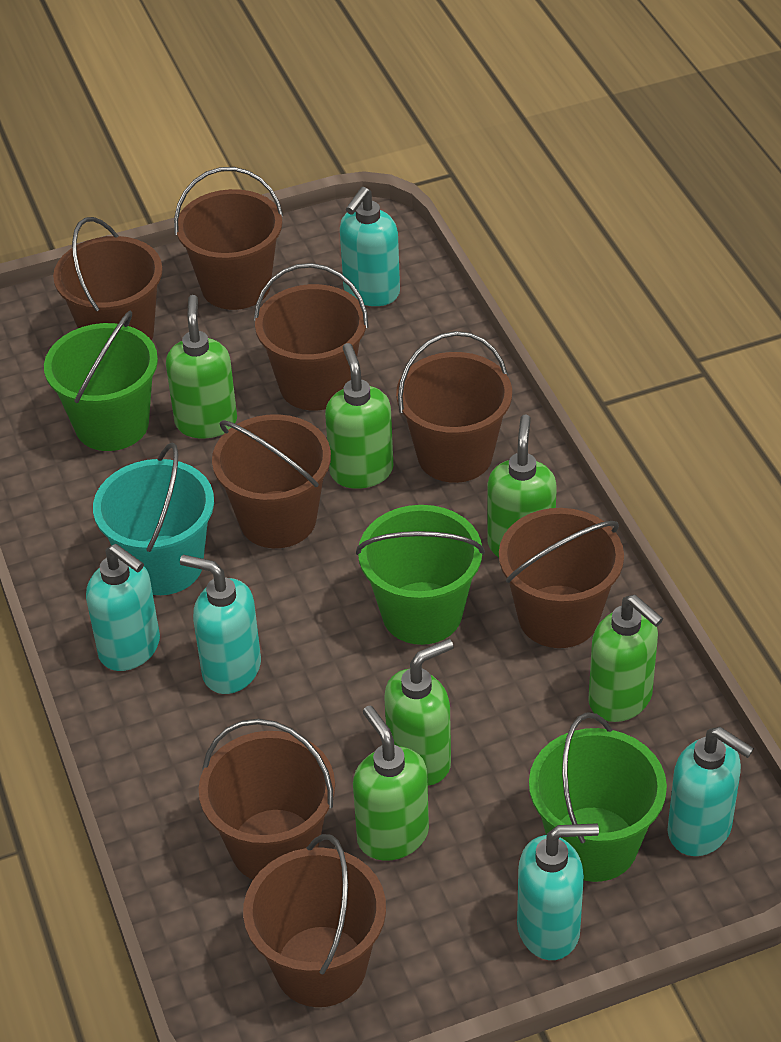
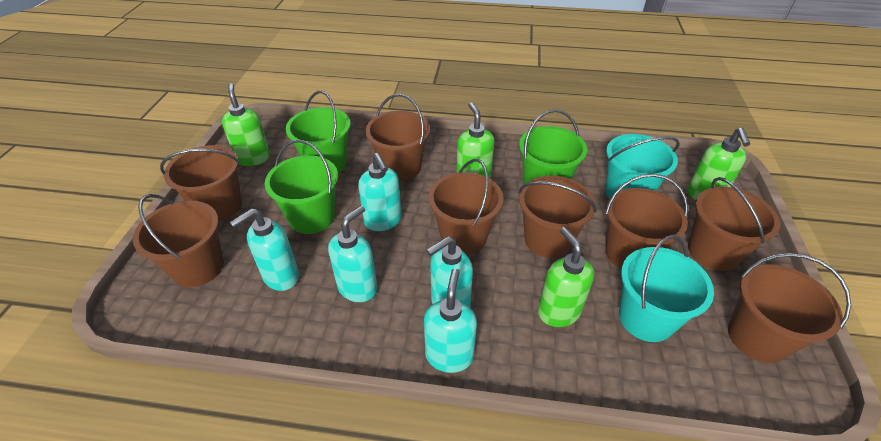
green soap dispenser: [166,295,237,438] [325,343,393,489] [353,705,429,861] [384,639,454,786] [487,414,557,557] [588,595,663,722] = 6 -> [222,83,270,166] [456,102,494,179] [538,227,594,327] [687,128,750,200] = 4
turquoise bucket: [93,443,214,595] = 1 -> [606,134,680,199] [619,235,714,342] = 2

